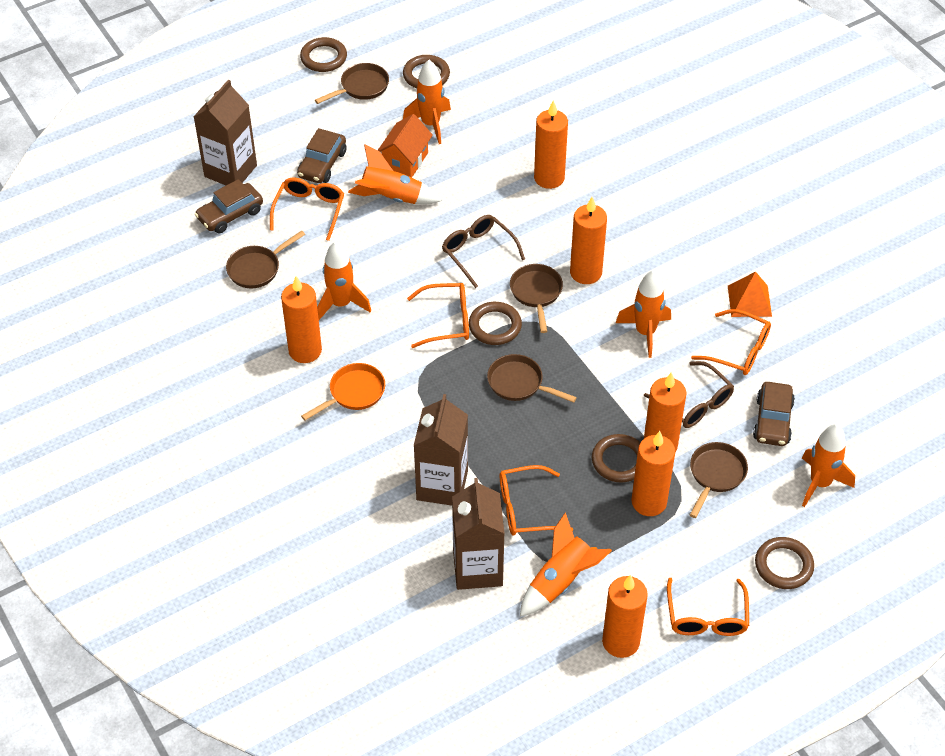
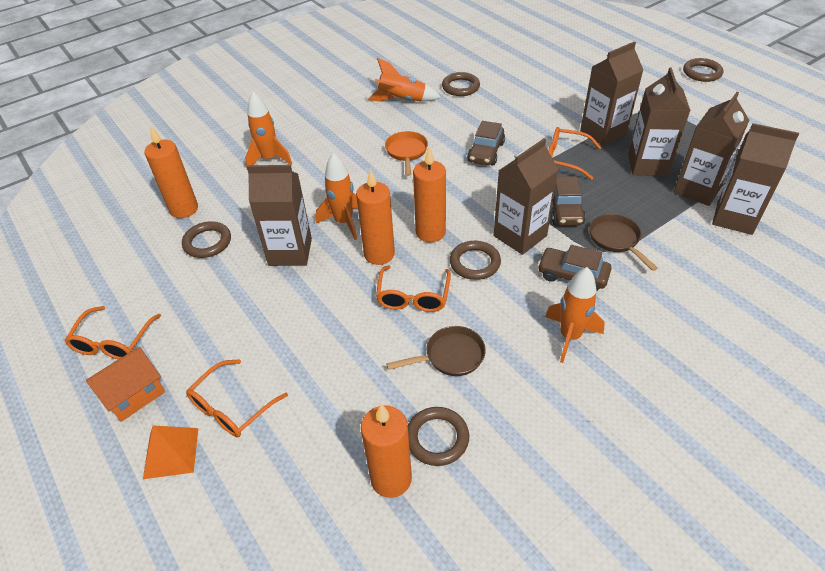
brown carton: [194,79,257,185] [413,394,468,506] [452,478,505,590] = 3 -> [247,165,312,266] [494,138,559,255] [580,41,643,146] [628,68,691,176] [674,92,749,206] [712,123,799,235] = 6
brown glasses: [442,215,525,288] [644,361,734,428] = 2 -> none = 0
brown pan: [226,230,305,289] [315,63,389,104] [487,354,577,403] [510,264,563,333] [690,442,748,518] = 5 -> [386,326,486,376] [589,214,658,271] = 2
orange candle: [281,276,322,363] [534,100,568,189] [570,197,607,284] [602,575,648,658] [632,431,675,516] [644,372,686,452] = 6 -> [145,126,198,218] [356,168,395,265] [361,404,412,498] [413,147,446,242] = 4
orange glasses: [270,177,344,241] [407,283,469,348] [500,465,573,536] [667,578,749,636] [691,309,771,375] = 5 -> [64,306,161,359] [186,359,288,438] [376,266,451,312] [548,127,601,180] = 4
orange rocket: [317,241,371,320] [348,144,442,204] [403,60,451,144] [520,513,612,617] [616,270,671,358] [802,424,855,507] = 6 -> [245,92,292,167] [316,153,358,240] [368,58,441,102] [545,267,605,363] = 4

